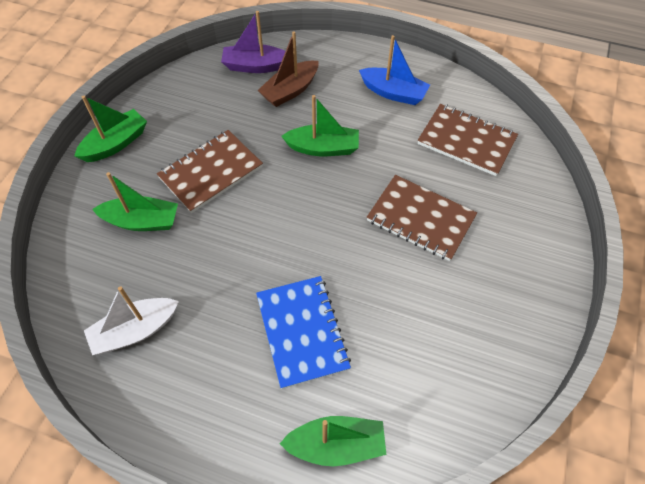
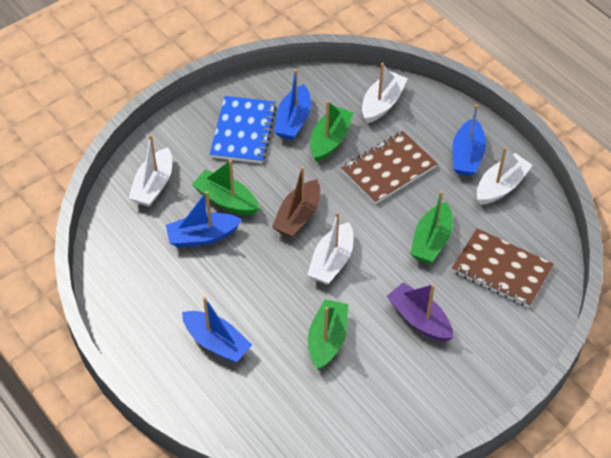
blue boat: [359,35,430,105] = 1 -> [166,191,242,247] [182,297,252,363] [274,69,311,140] [452,104,486,176] = 4
brown notebook: [157,130,263,213] [367,175,477,261] [418,104,518,176] = 3 -> [341,131,437,204] [452,228,554,308] = 2
white boat: [84,286,179,355] = 1 -> [129,134,172,207] [307,212,353,285] [362,63,408,123] [477,146,533,205] = 4

